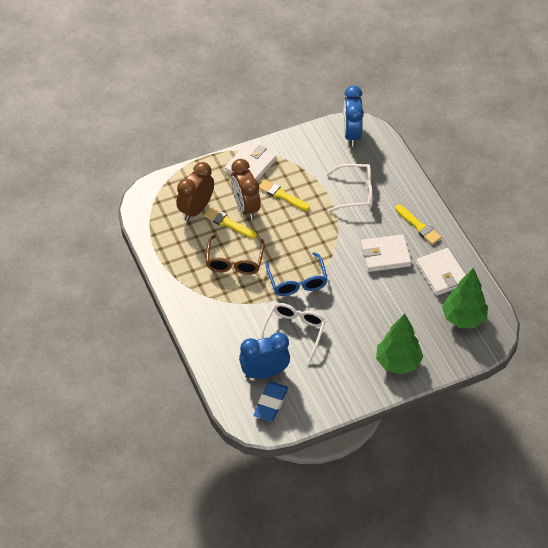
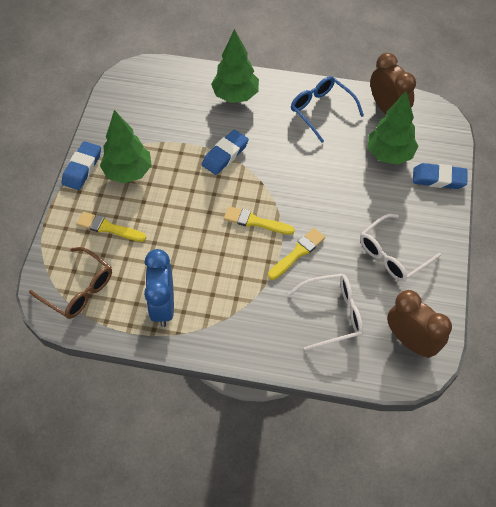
blue clock: [239,332,290,379] [343,86,364,146] = 2 -> [144,249,174,327] = 1
blue eraser: [253,381,288,422] = 1 -> [62,141,101,190] [202,130,249,175] [413,163,468,189] = 3
green tree: [376,313,423,375] [442,268,488,328] = 2 -> [100,110,152,183] [211,29,259,103] [368,91,419,165] = 3
white wallet: [224,142,276,181] [361,234,412,272] [416,248,466,296] = 3 -> none = 0

